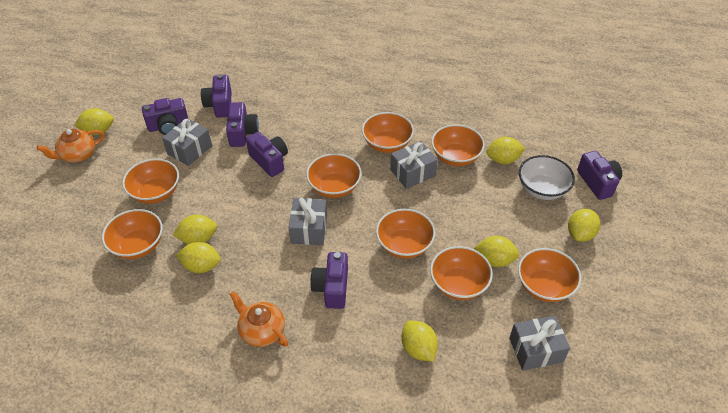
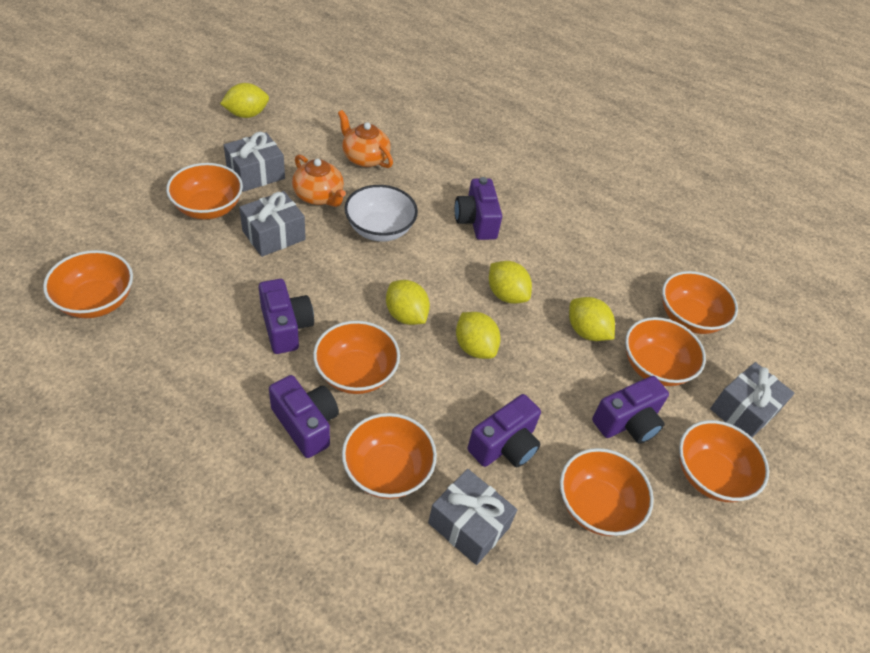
purple camera: [142,98,188,135] [201,74,231,118] [226,102,259,147] [246,132,288,177] [310,252,348,309] [577,151,622,200] = 6 -> [259,279,314,354] [269,375,339,458] [455,177,502,240] [468,394,541,467] [592,376,669,444] = 5
yellow lemon: [74,108,114,135] [173,215,217,244] [176,242,221,273] [401,321,438,361] [474,236,520,267] [486,137,525,164] [568,209,600,242] = 7 -> [220,83,269,118] [386,280,430,325] [456,312,501,359] [489,261,532,304] [569,297,615,341] = 5

